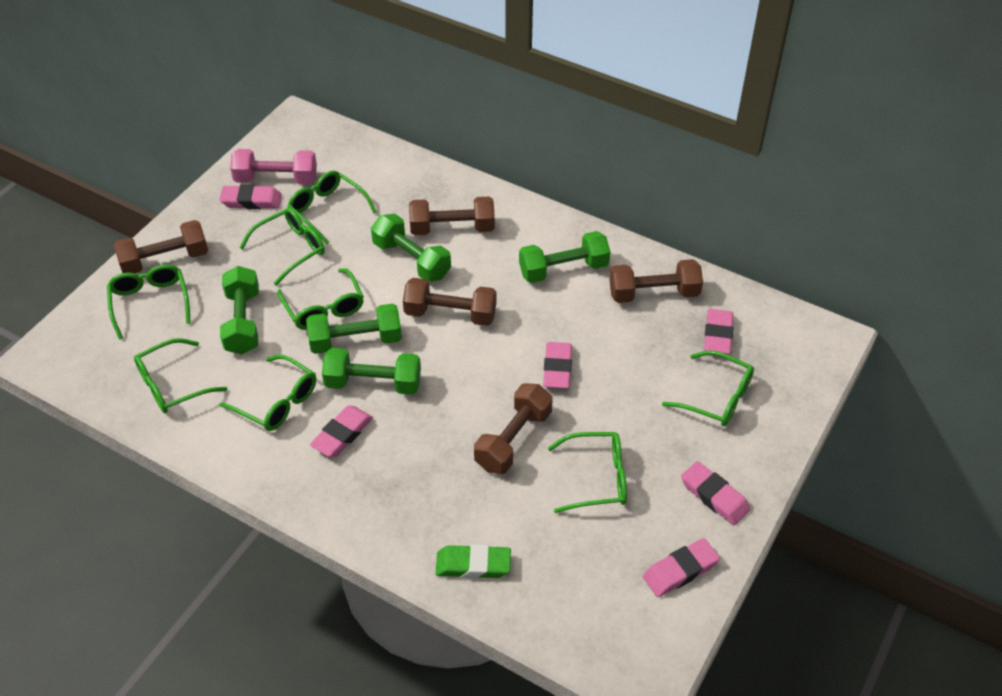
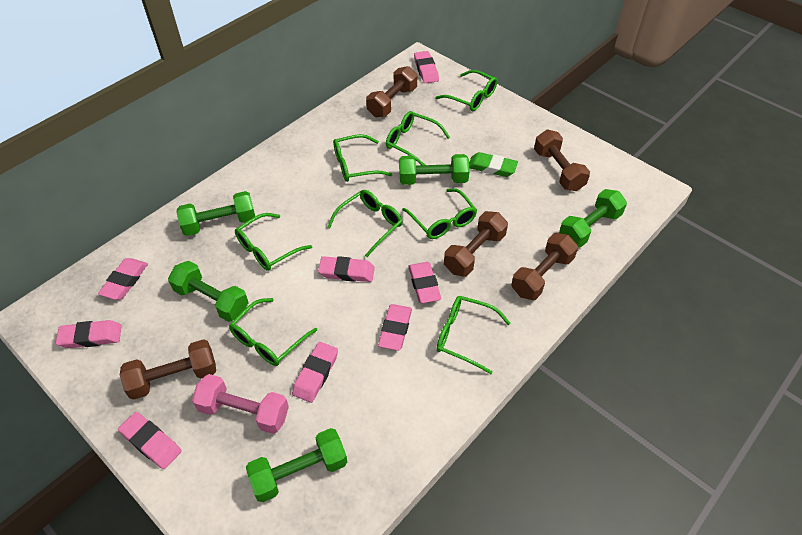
pink eraser: [219,185,282,209] [310,405,373,457] [543,342,572,389] [643,538,720,597] [681,461,750,525] [704,309,733,355] = 6 -> [56,320,122,348] [98,258,148,300] [118,412,182,469] [292,342,338,403] [318,256,375,282] [378,304,412,351] [408,262,441,303] [414,51,439,83] = 8

